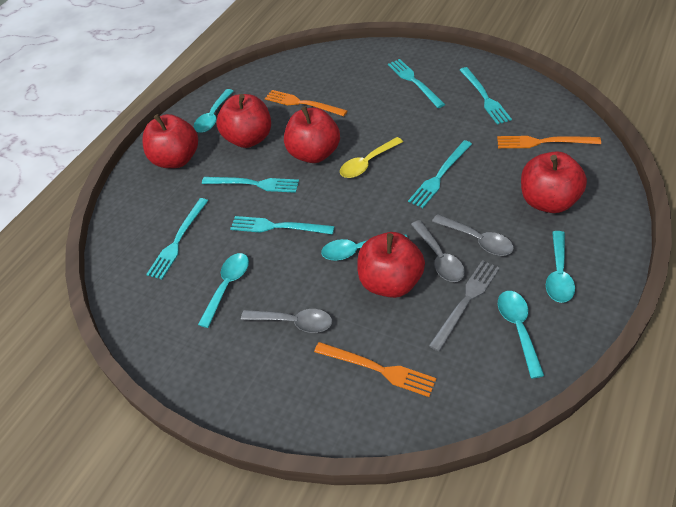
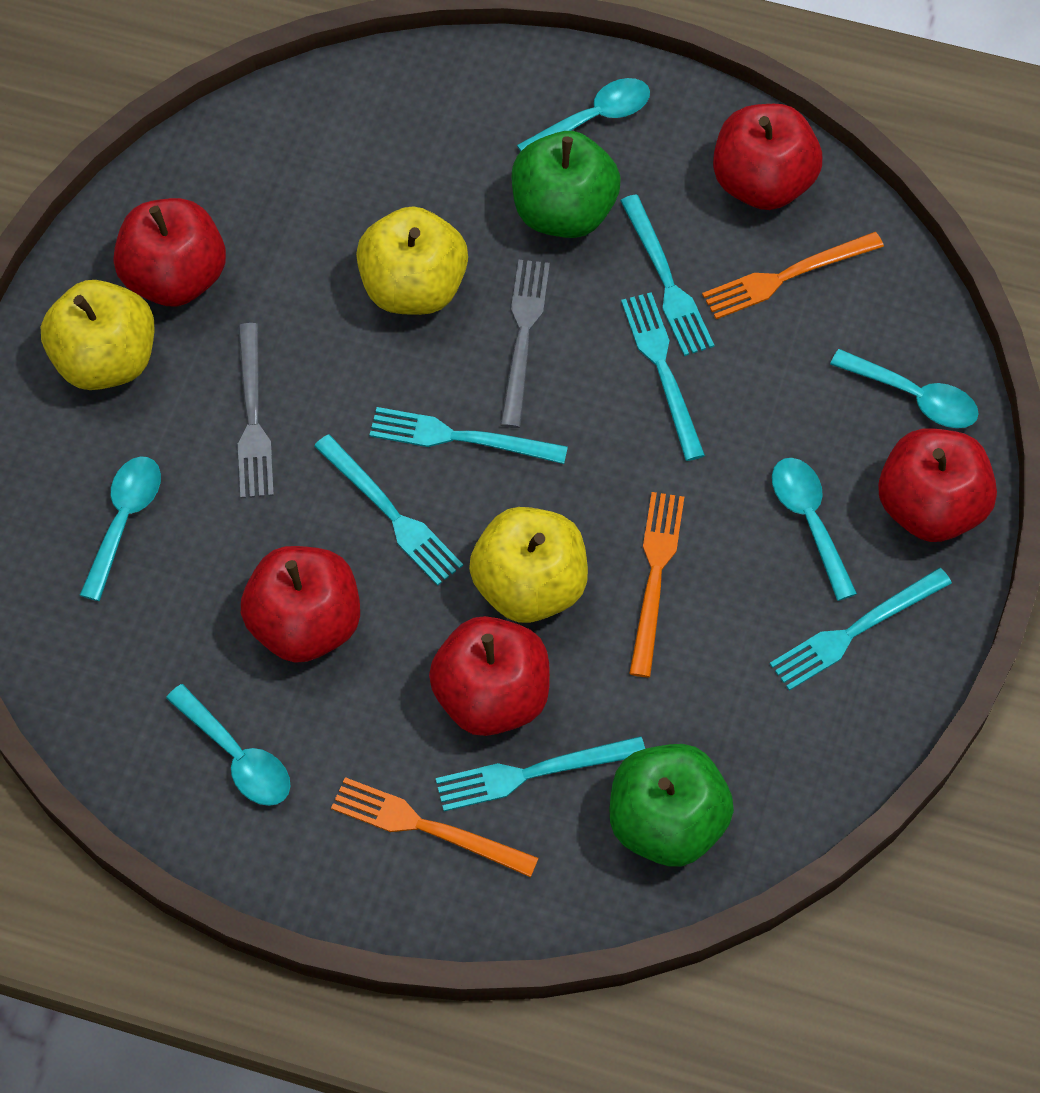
green apple: none = 0 -> [511,131,621,238] [609,744,734,867] = 2
grey fork: [429,260,500,352] = 1 -> [238,323,274,498] [500,260,550,428] = 2
grey spoon: [241,309,332,333] [411,220,465,282] [432,214,514,256] = 3 -> none = 0
yellow apple: none = 0 -> [41,280,154,390] [356,206,468,315] [469,507,588,623] = 3
yellow spoon: [340,137,403,178] = 1 -> none = 0

